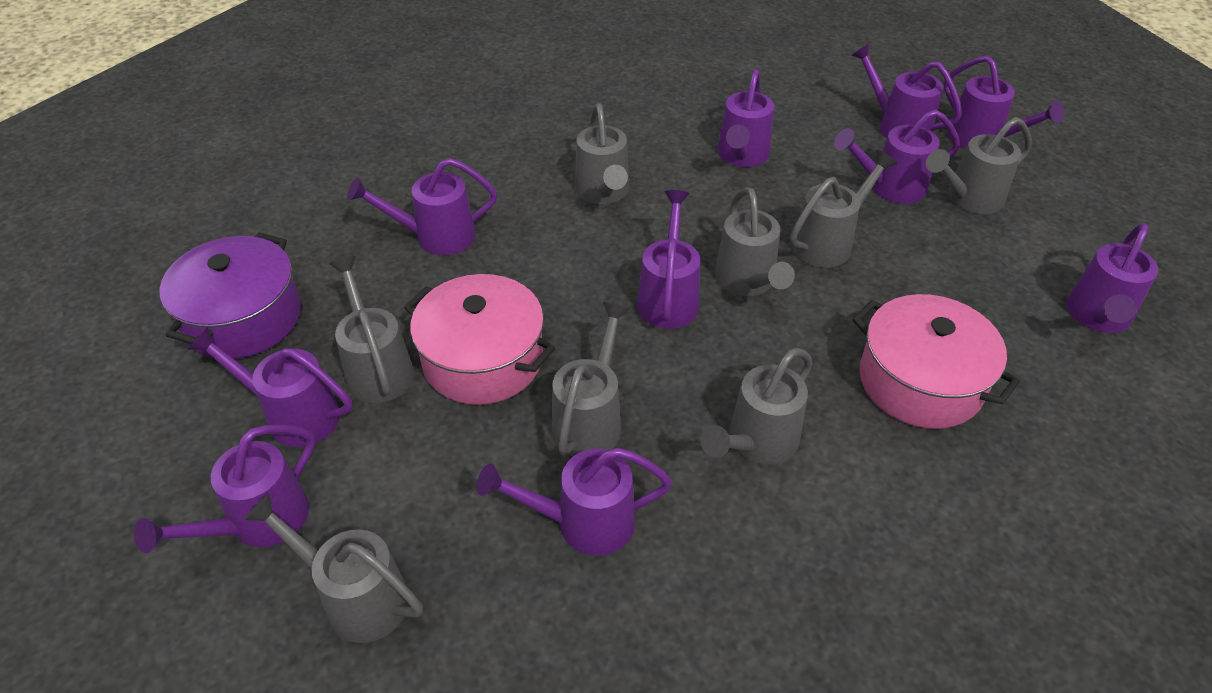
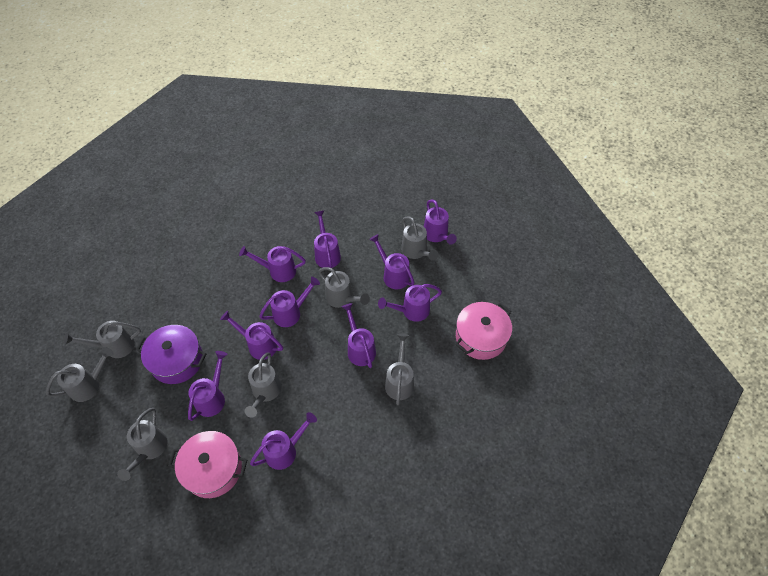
grey watering can: [244,493,423,643] [329,256,414,403] [552,302,630,456] [575,103,629,204] [700,348,813,464] [715,187,795,296] [790,150,897,268] [926,117,1032,214] = 8 -> [46,347,114,402] [64,321,141,358] [117,408,167,481] [245,352,281,418] [318,267,370,308] [385,334,414,405] [401,216,438,261] = 7

